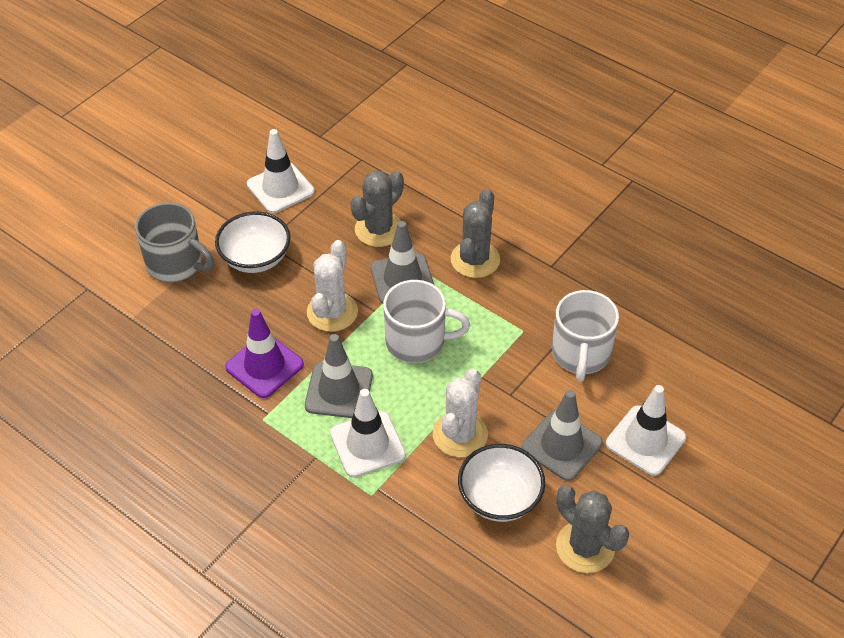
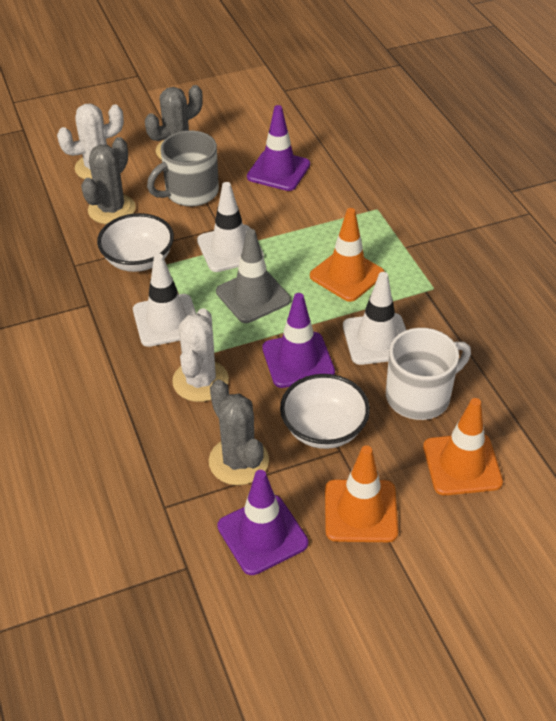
grey traffic cone: [305,334,373,418] [371,221,434,304] [522,390,603,481] = 3 -> [216,229,291,323] = 1
orange traffic cone: none = 0 -> [310,208,385,302] [325,445,398,542] [423,398,503,495] = 3
purple traffic cone: [225,309,304,398] = 1 -> [217,470,308,575] [247,105,310,191] [262,293,335,388] = 3
white mug: [383,280,470,363] [552,290,619,382] = 2 -> [386,328,471,420] = 1

